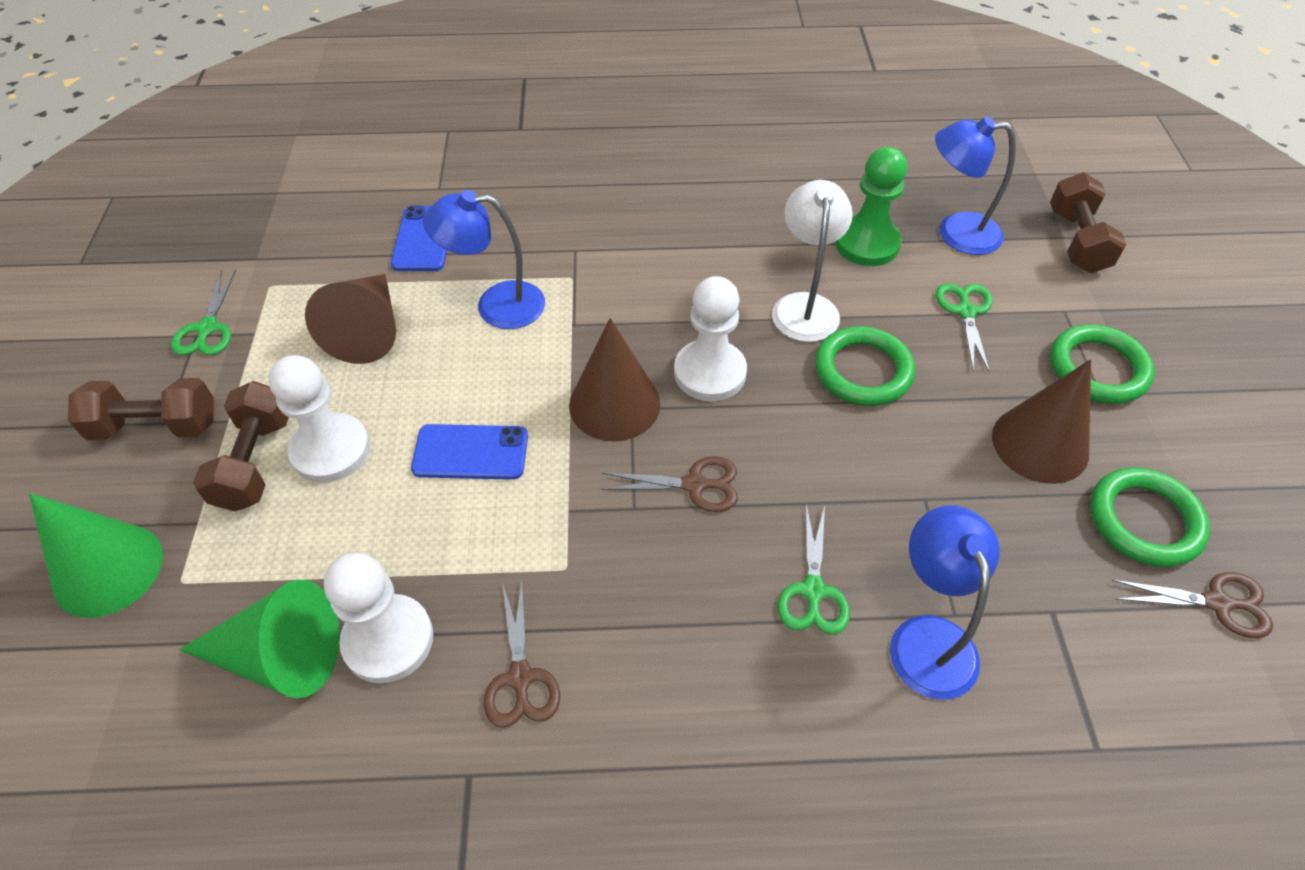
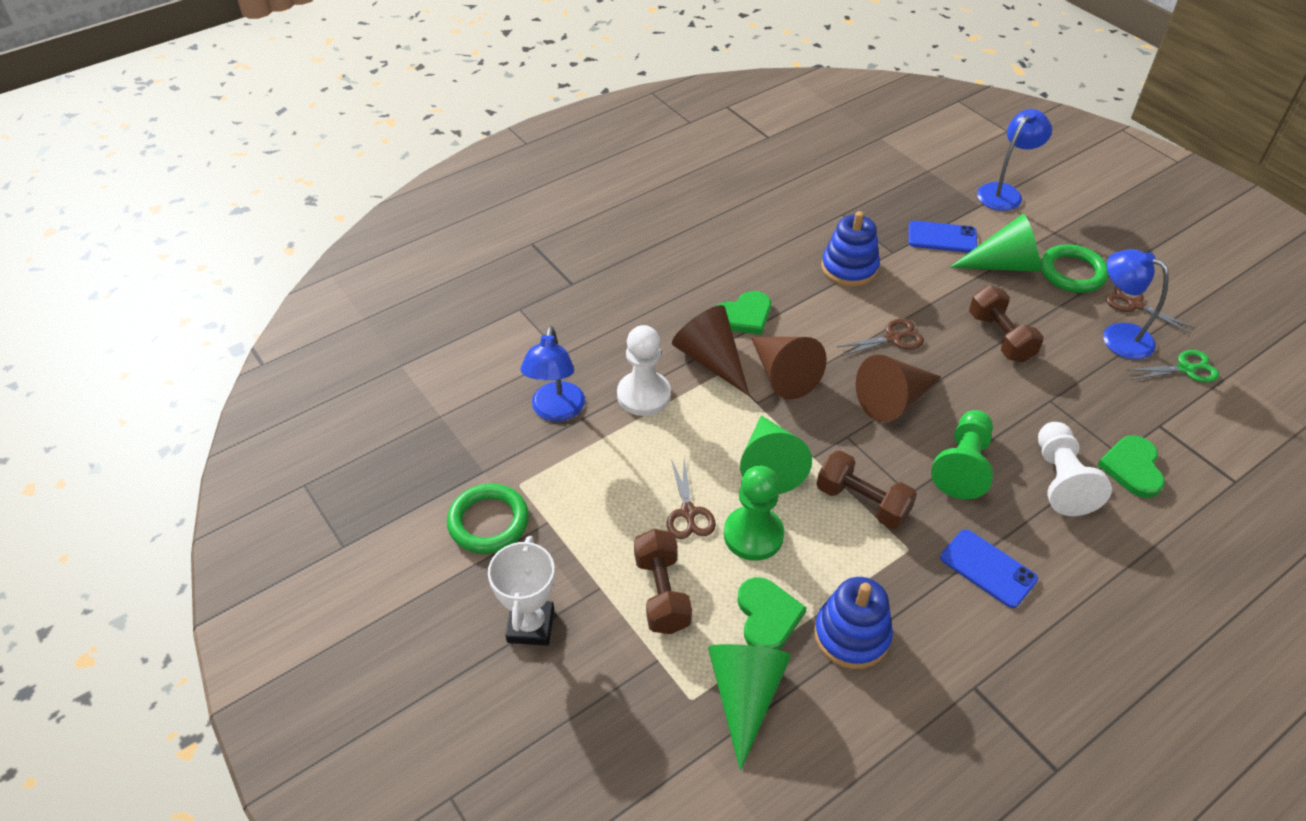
blue stacking toy: none = 0 -> [814,577,893,669] [821,211,880,287] = 2
green cone: [29,493,163,618] [179,580,340,698] = 2 -> [708,644,791,771] [740,415,812,494] [949,214,1040,272] = 3
green heart: none = 0 -> [716,291,771,335] [737,577,807,650] [1098,435,1165,498] = 3
green pawn: [835,147,907,266] = 1 -> [724,466,784,561] [931,410,993,499] = 2
green ring: [815,326,915,406] [1050,324,1155,404] [1090,467,1210,567] = 3 -> [447,484,529,553] [1040,244,1109,293] = 2
green scissors: [171,269,236,355] [778,505,850,634] [936,283,992,373] = 3 -> [1126,350,1219,382] = 1
white lamp: [772,180,853,342] = 1 -> none = 0
white pawn: [269,355,370,483] [324,553,433,683] [674,276,747,401] = 3 -> [617,325,671,416] [1038,422,1112,516] = 2
white trophy: none = 0 -> [488,536,555,646] = 1

